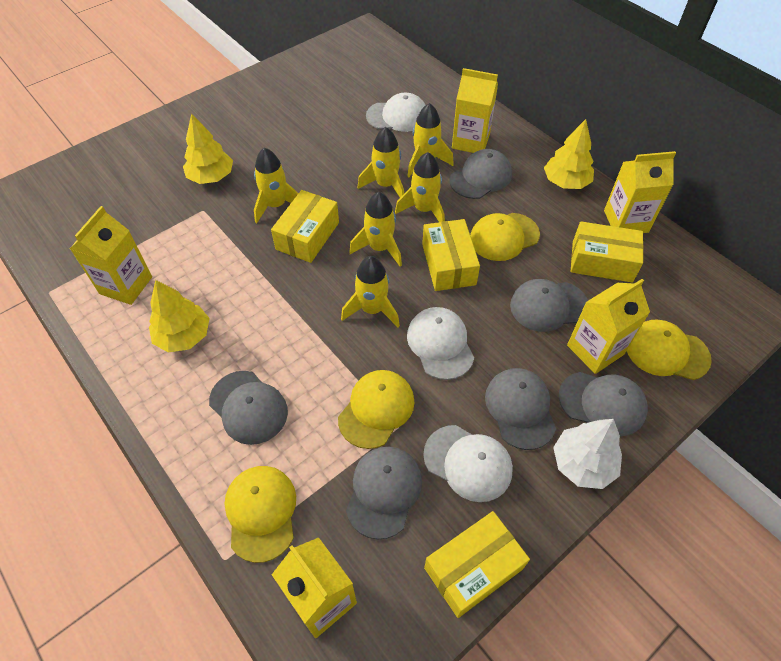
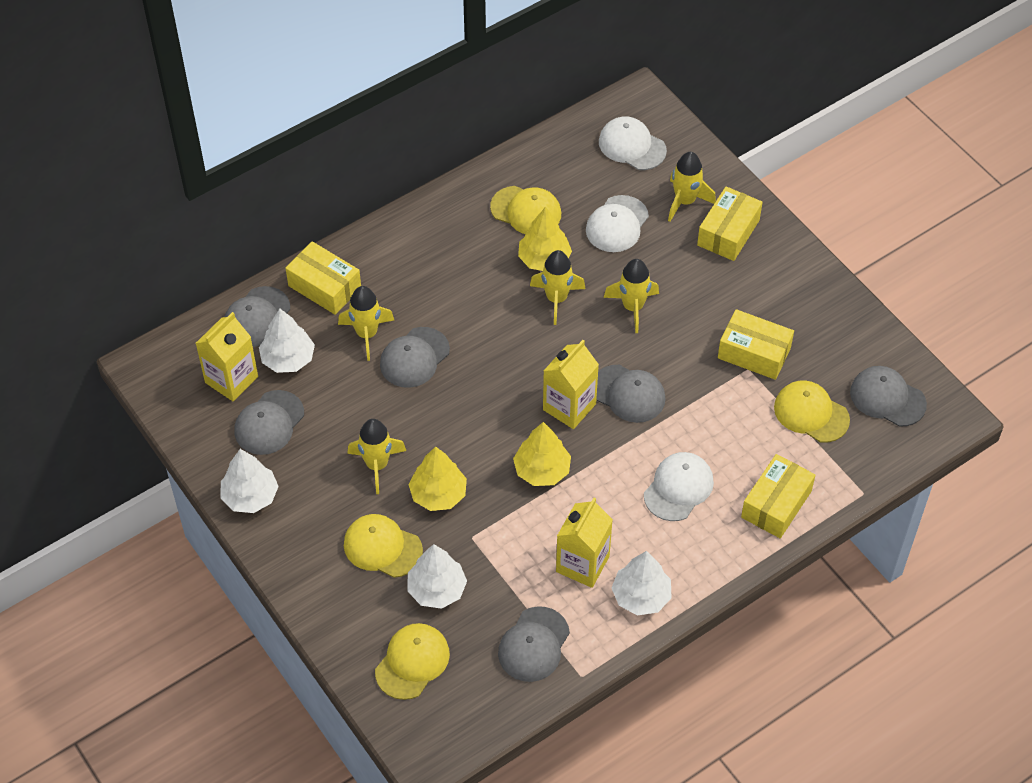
white tree: [553,419,622,489] = 1 -> [220,449,279,513] [259,308,315,373] [407,544,467,609] [612,551,671,615] = 4
yellow carton: [70,206,152,305] [272,537,357,638] [452,68,498,153] [567,279,650,374] [604,151,676,233] = 5 -> [196,312,258,401] [543,340,599,429] [556,498,613,588] = 3
yellow rocket: [254,148,298,223] [341,256,400,327] [349,192,402,266] [358,127,404,198] [395,152,445,222] [407,103,454,177] = 6 -> [338,286,394,361] [347,419,406,494] [530,250,585,325] [604,259,659,333] [668,152,716,222] = 5

